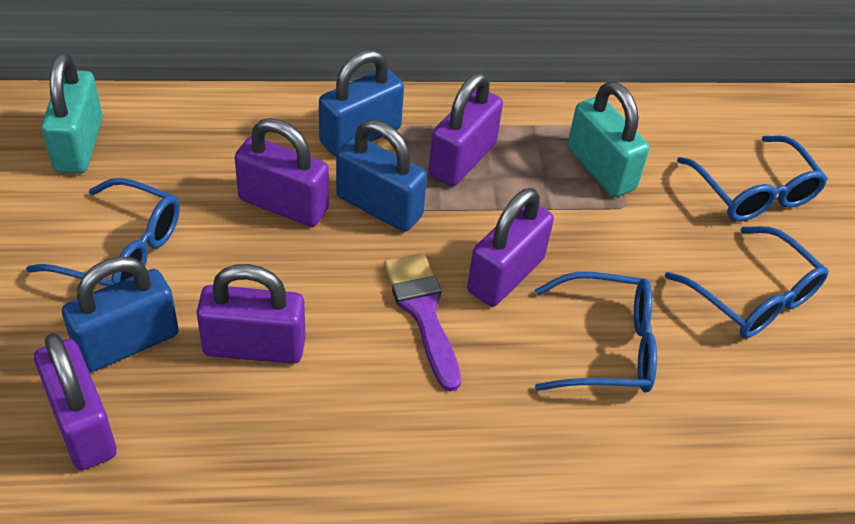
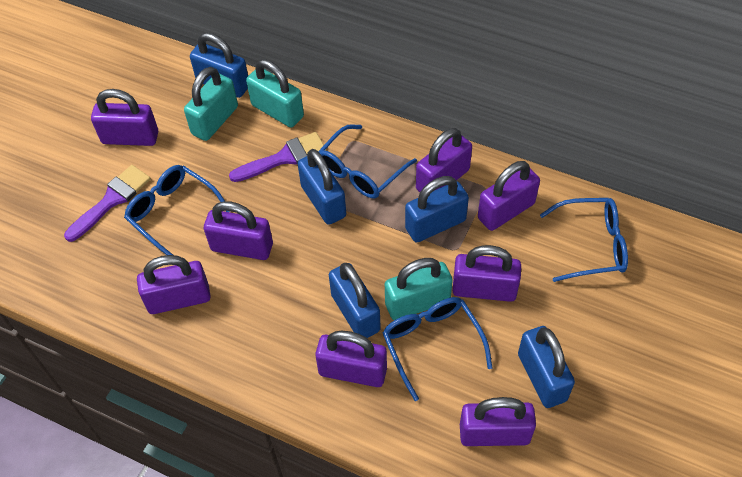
blue padlock: [62,256,179,372] [319,49,404,157] [336,120,427,232] = 3 -> [190,33,248,98] [298,149,346,225] [329,263,381,338] [405,176,469,243] [518,326,575,408] = 5
purple brush: [384,253,461,392] = 1 -> [64,165,151,242] [229,132,327,182] = 2
purple padlock: [34,333,117,470] [196,264,306,364] [234,118,329,227] [428,73,503,186] [467,188,554,307] = 5 -> [91,89,158,146] [137,255,211,314] [204,201,273,260] [315,331,387,387] [416,128,472,192] [452,245,521,302] [460,397,536,446] [478,161,540,231] = 8
turquoise padlock: [41,53,103,174] [567,81,650,197] = 2 -> [184,67,238,141] [246,59,304,128] [385,258,453,320] = 3

